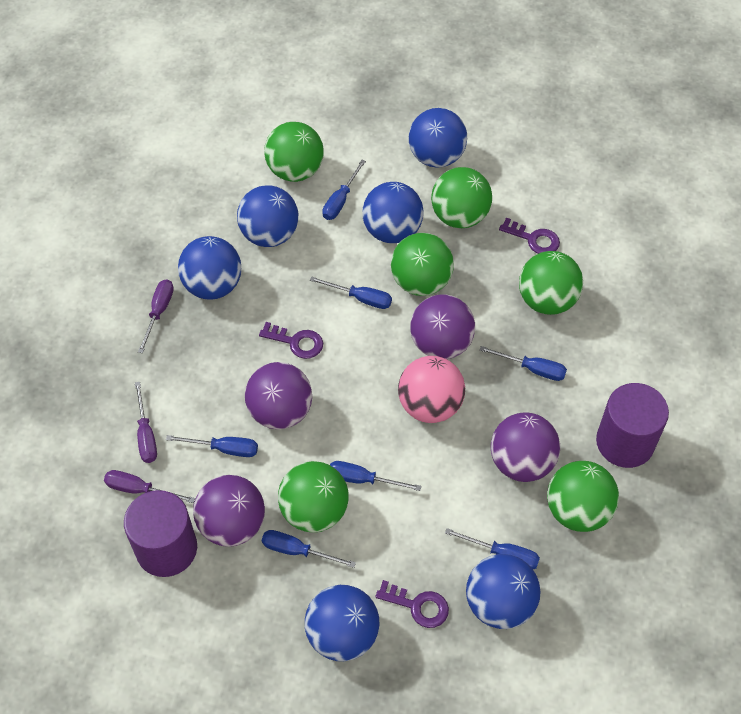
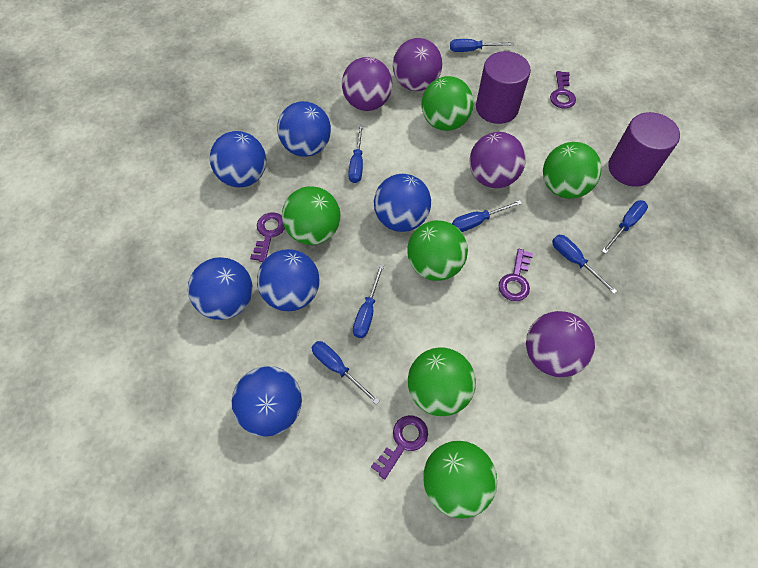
pink ball: [398,356,465,423] = 1 -> none = 0
purple key: [259,322,323,359] [376,580,449,628] [499,218,560,254] = 3 -> [250,212,285,262] [371,415,428,479] [499,249,533,301] [550,71,576,109] = 4
purple screwdriver: [104,470,195,503] [135,382,157,463] [138,279,174,353] = 3 -> none = 0

